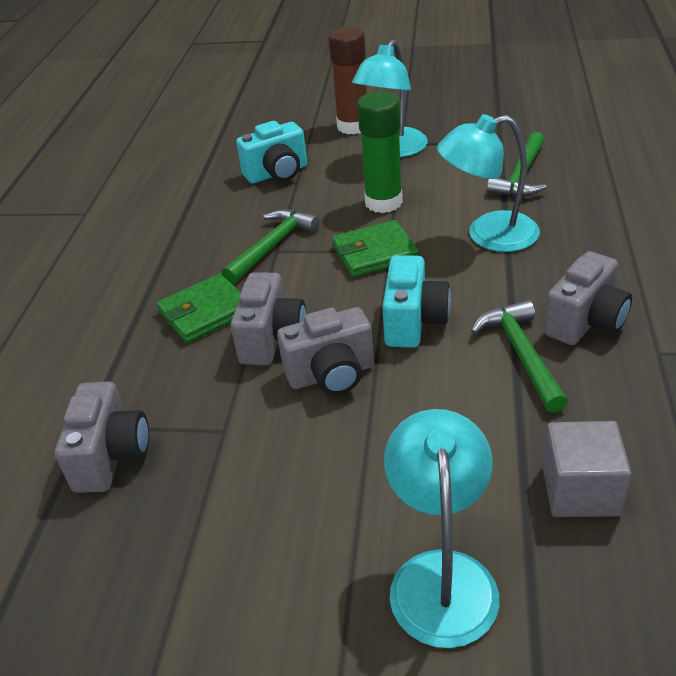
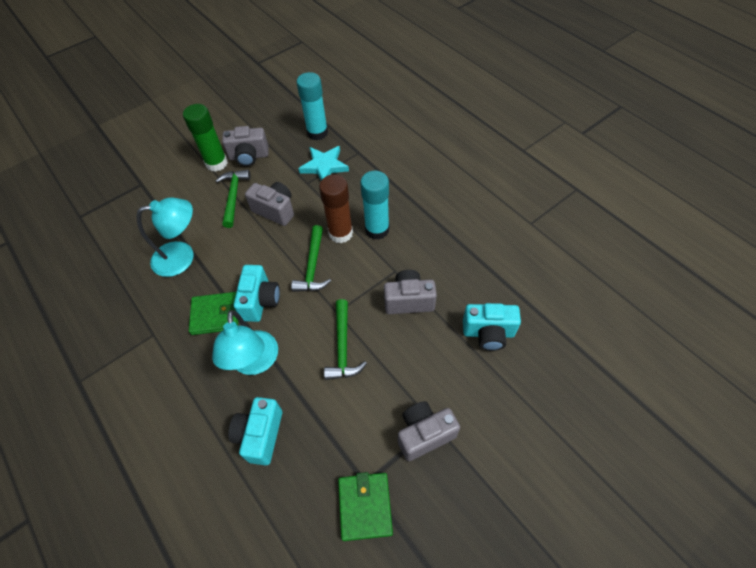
grey cube: [542,421,632,517] = 1 -> none = 0
turquoise camera: [236,121,307,184] [382,255,451,348] = 2 -> [228,397,282,465] [234,265,280,322] [463,303,521,351] = 3
turquoise glue stick: none = 0 -> [296,72,328,140] [360,171,389,240] = 2
turquoise lamp: [352,40,428,157] [384,409,499,648] [437,114,540,252] = 3 -> [136,198,194,277] [212,310,278,375] = 2
turquoise star: none = 0 -> [298,146,349,180] = 1

